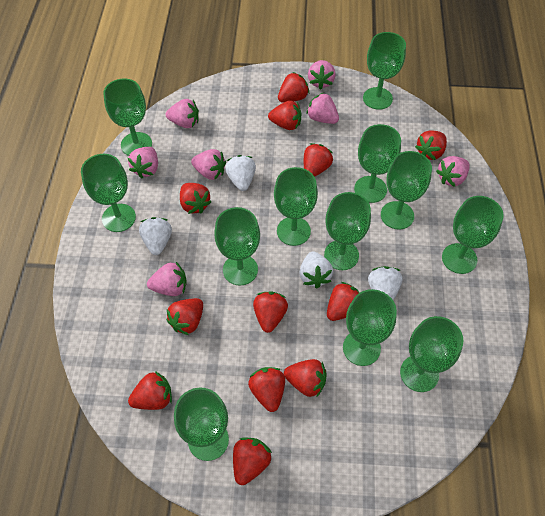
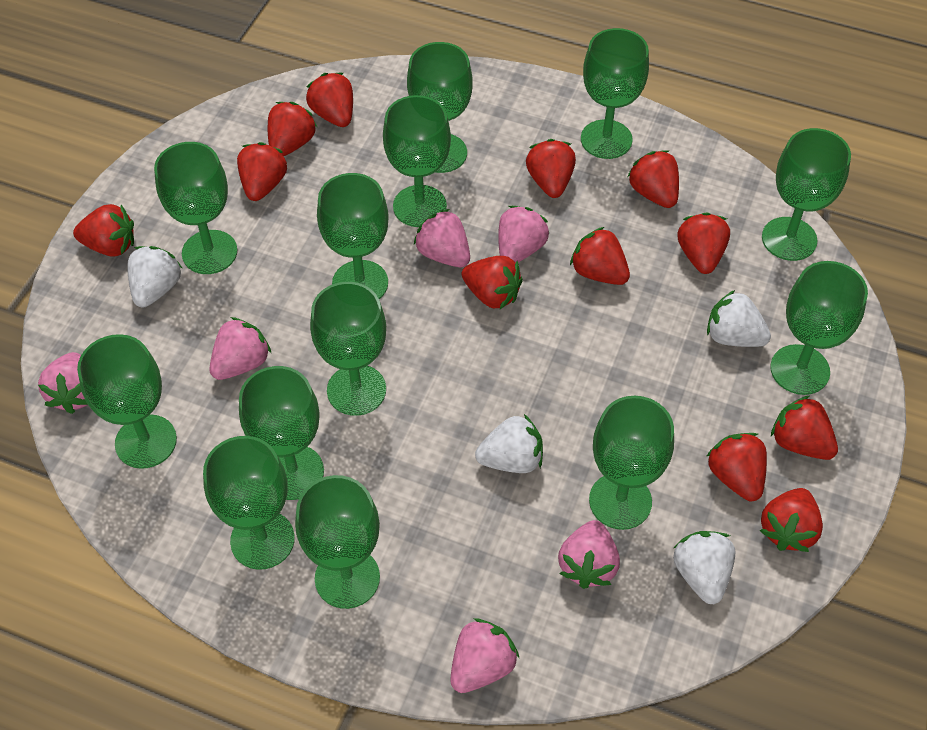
green goblet: [81,154,136,232] [103,78,152,156] [174,387,229,461] [214,207,260,285] [274,167,318,246] [324,192,371,270] [343,289,397,366] [354,124,401,203] [363,32,406,110] [381,151,432,230] [400,316,464,392] [442,196,504,274] = 12 -> [77,334,177,469] [154,142,237,274] [203,436,295,570] [239,366,324,500] [295,475,380,609] [310,282,386,416] [317,173,389,299] [383,95,451,227] [407,42,472,173] [581,28,649,159] [589,396,674,530] [762,128,851,261] [770,261,868,395] = 13
pink strawberry: [128,147,158,178] [147,262,187,296] [165,99,199,128] [191,149,226,180] [306,93,339,124] [308,60,335,90] [436,156,470,187] = 7 -> [38,352,88,414] [209,317,271,380] [414,209,470,267] [450,618,519,693] [498,206,549,263] [558,520,620,589] = 6

